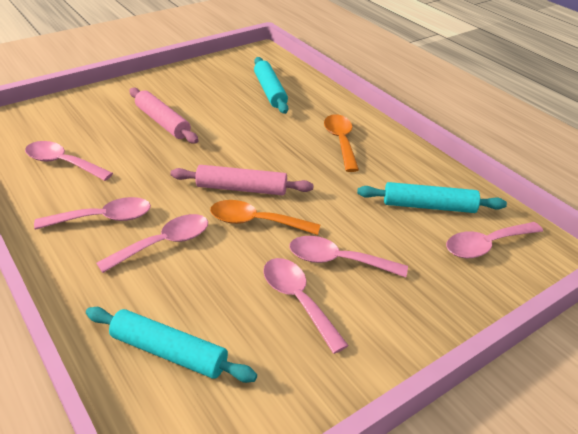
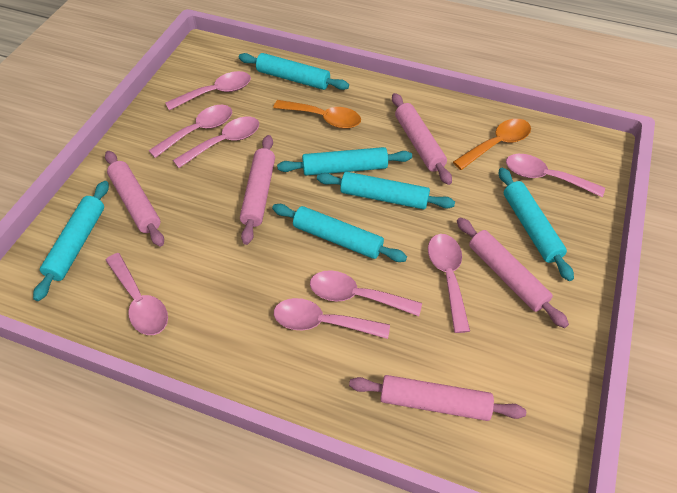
pink rolling pin: [129,88,198,143] [170,165,314,195] = 2 -> [105,151,164,247] [240,135,275,245] [349,375,526,421] [392,93,452,185] [457,217,569,328] = 5
pink spoon: [25,141,113,181] [34,197,151,230] [96,214,208,273] [263,258,349,354] [289,236,408,277] [446,222,543,258] = 6 -> [105,253,168,335] [149,105,232,158] [165,71,251,111] [173,117,259,168] [274,298,390,339] [310,270,422,316] [428,234,470,333] [506,154,605,197] = 8
turquoise rolling pin: [86,307,257,383] [254,57,288,114] [357,182,507,213] = 3 -> [33,181,109,301] [239,53,349,90] [272,204,407,262] [277,147,412,176] [317,172,455,209] [499,167,574,281] = 6

